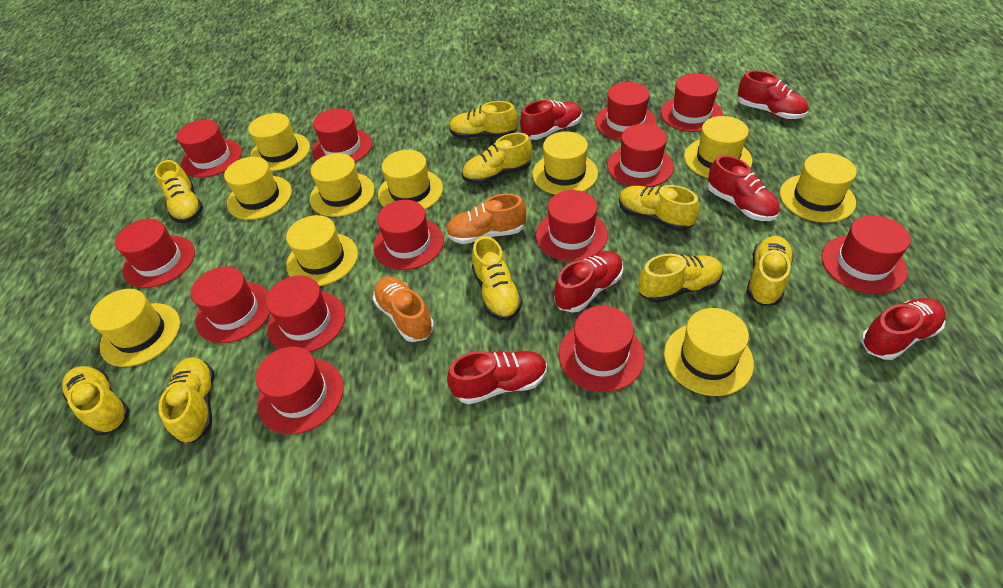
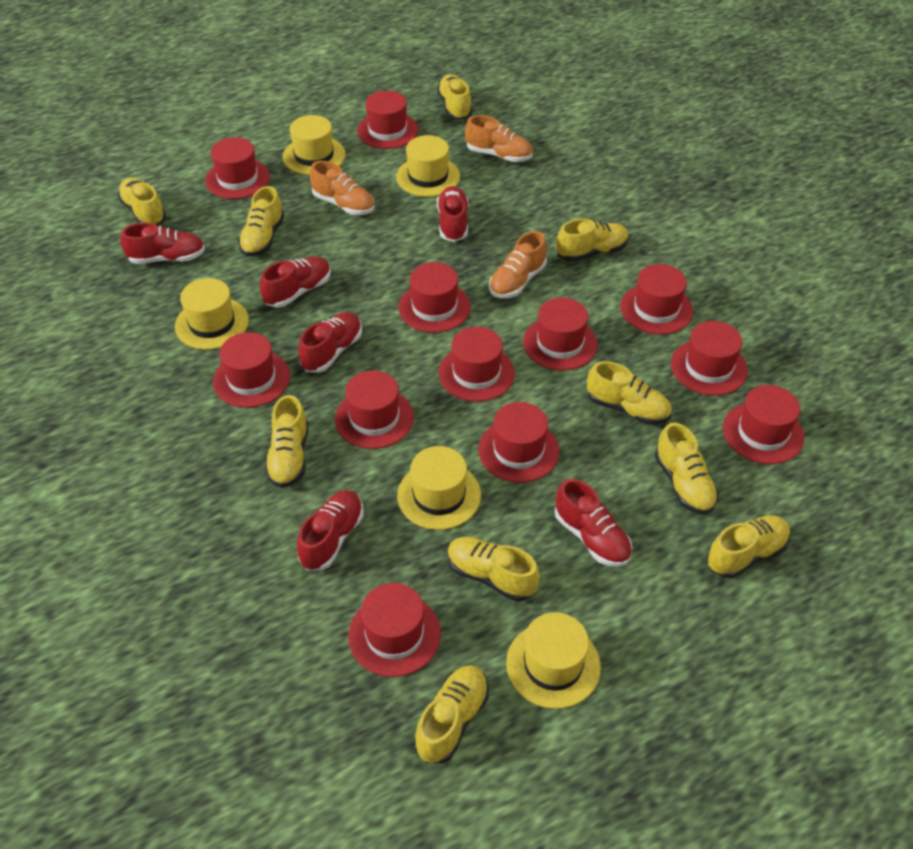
orange shoe: [373,276,434,342] [445,193,526,244] = 2 -> [310,161,374,215] [465,115,533,162] [489,231,547,298] = 3
red hat: [115,219,195,288] [177,120,242,178] [191,267,270,343] [256,346,344,434] [266,276,345,352] [312,108,372,162] [373,200,444,270] [536,190,608,261] [559,306,645,392] [595,82,657,140] [607,124,674,187] [660,74,723,132] [821,216,911,294] = 13 -> [205,137,270,199] [213,332,290,408] [335,370,414,449] [348,583,441,677] [357,91,418,149] [399,262,471,333] [438,327,515,402] [478,402,559,483] [523,298,598,371] [620,264,693,335] [671,321,748,396] [723,385,804,464] = 12
yellow hat: [90,289,180,367] [224,157,292,220] [248,113,310,171] [286,215,358,286] [310,153,375,217] [378,150,443,209] [532,131,598,195] [664,308,754,396] [684,116,752,178] [780,153,857,223] = 10 -> [175,278,249,350] [283,115,346,175] [396,135,460,197] [397,446,481,530] [506,612,601,709] = 5
yellow shoe: [62,366,130,435] [155,160,203,223] [158,357,214,443] [449,101,518,139] [462,133,532,184] [472,236,523,321] [619,185,699,231] [638,254,723,303] [746,236,794,306] = 9 -> [117,178,166,226] [238,186,284,256] [265,395,308,488] [414,665,489,763] [437,74,472,120] [447,537,540,601] [556,219,629,262] [587,361,672,425] [655,423,719,515] [707,515,790,578] = 10

